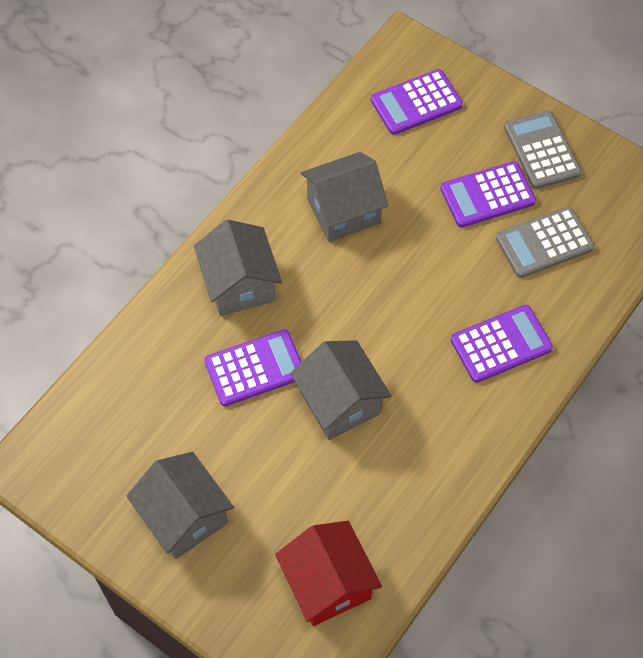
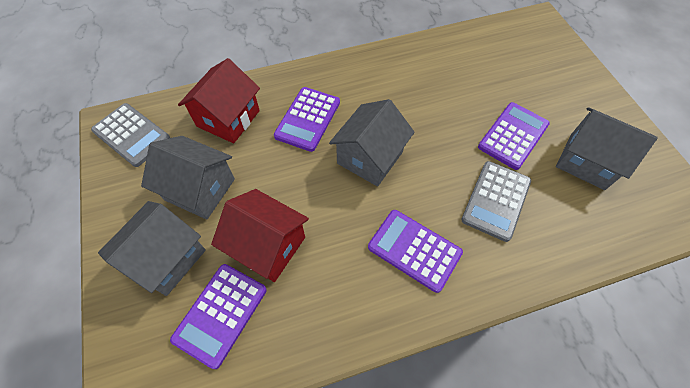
red house: [275,521,382,626] = 1 -> [178,58,260,143] [211,189,309,282] = 2

